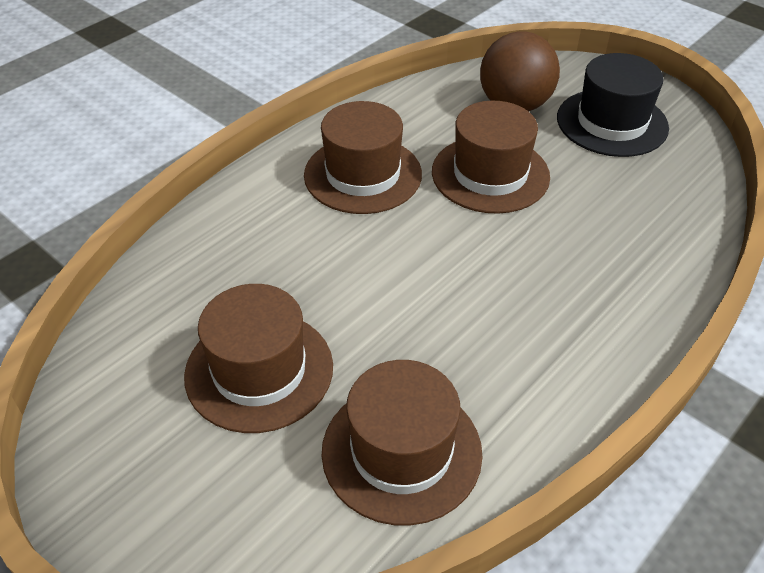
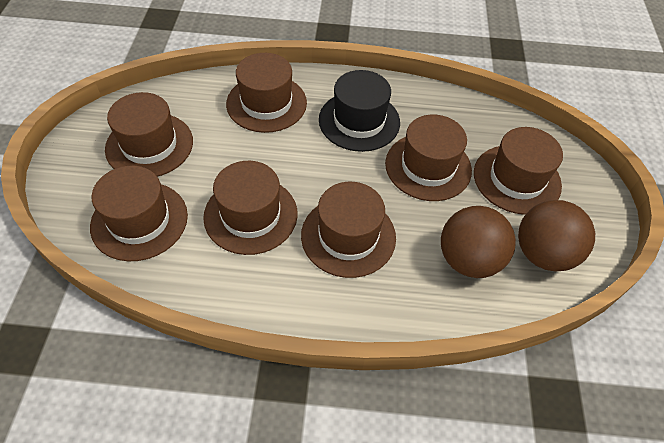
brown ball: [480,31,560,111] = 1 -> [441,206,516,278] [518,200,595,271] = 2
brown hat: [184,284,333,433] [304,101,422,214] [322,360,483,526] [432,101,550,214] = 4 -> [90,166,188,261] [105,92,193,177] [203,161,298,255] [226,53,307,133] [301,182,396,278] [385,115,472,201] [474,127,563,215] = 7

